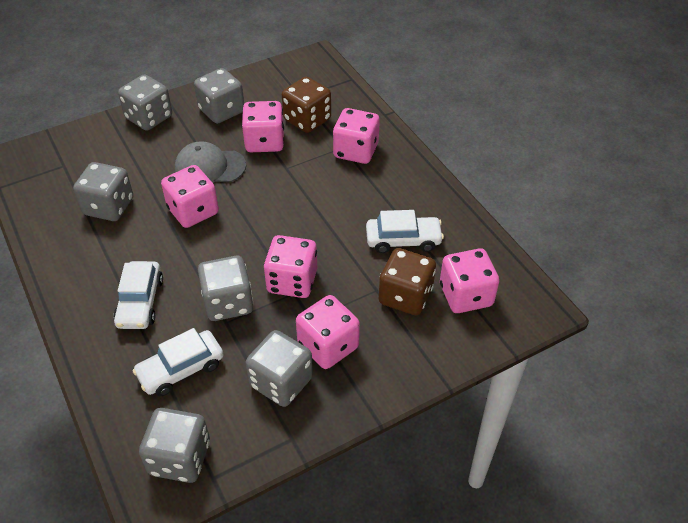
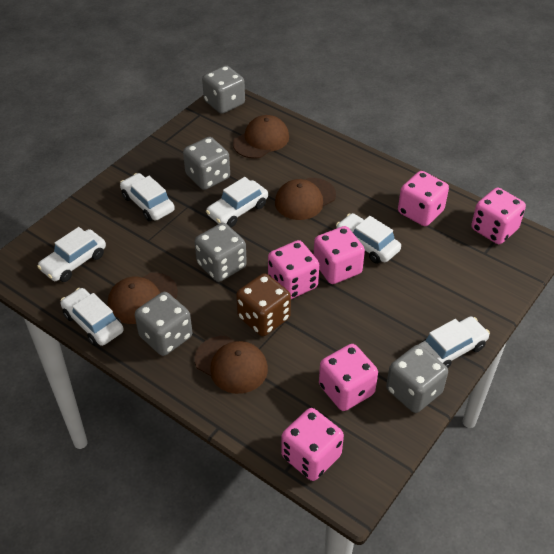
brown cap: none = 0 -> [108,273,178,324] [195,336,268,394] [233,115,289,159] [275,178,336,220] = 4
brown dice: [282,77,331,133] [379,248,436,315] = 2 -> [236,273,291,336] = 1
grey cap: [175,141,246,183] = 1 -> none = 0
grey dice: [73,162,133,221] [118,74,172,131] [139,408,210,483] [194,68,244,124] [198,256,253,321] [246,330,313,407] = 6 -> [135,292,192,356] [183,137,230,190] [195,223,247,282] [202,65,245,114] [386,345,448,413] = 5
white car: [113,261,163,329] [132,328,224,396] [366,210,444,253] = 3 -> [37,227,106,282] [61,288,123,346] [120,173,175,221] [206,177,268,227] [336,213,401,264] [419,317,490,368] = 6

